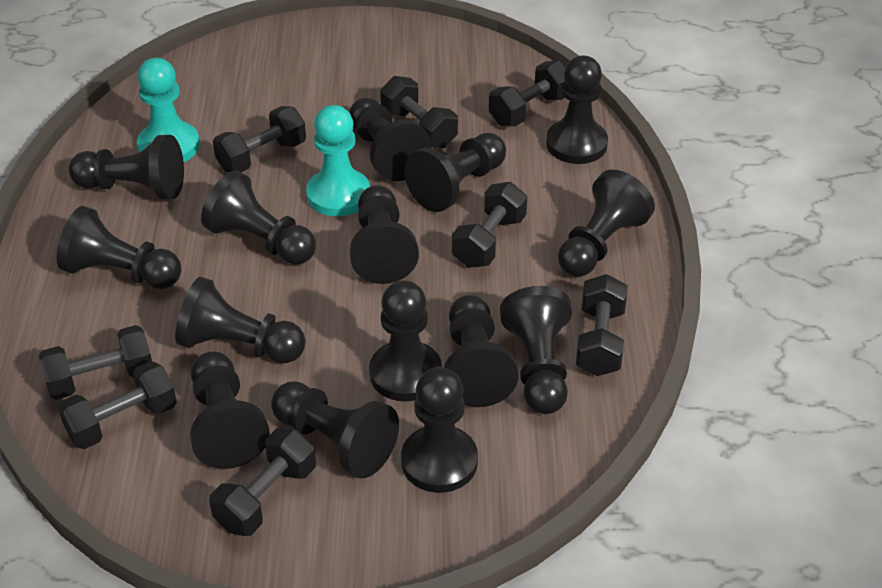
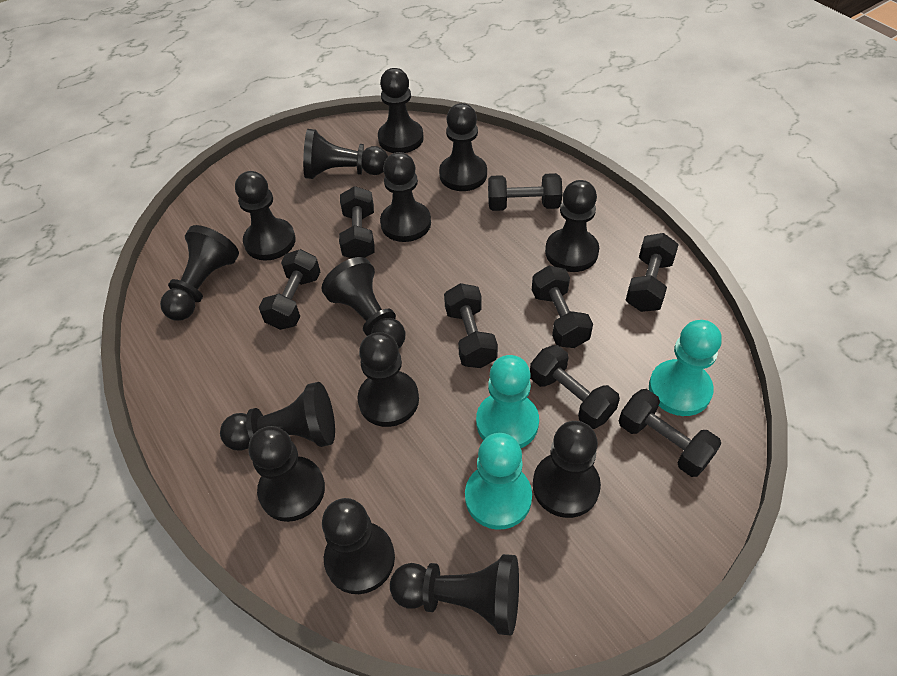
black pawn: [56,206,182,289] [69,135,184,199] [175,277,306,363] [190,352,270,469] [201,170,316,265] [271,381,399,479] [349,98,432,181] [350,185,419,284] [369,280,442,401] [401,367,478,493] [405,133,506,212] [444,295,519,407] [500,286,572,414] [546,56,608,164] [558,170,655,277] = 15 -> [160,225,239,320] [220,382,335,451] [235,171,296,261] [249,426,325,522] [303,129,388,179] [321,257,405,349] [322,498,395,594] [357,332,419,427] [378,68,424,153] [380,152,431,242] [390,554,519,636] [439,103,487,191] [533,421,601,518] [545,180,599,272] = 14
turquoise pawn: [137,58,200,162] [306,105,370,216] = 2 -> [465,433,532,530] [476,355,539,448] [649,320,722,416] = 3

